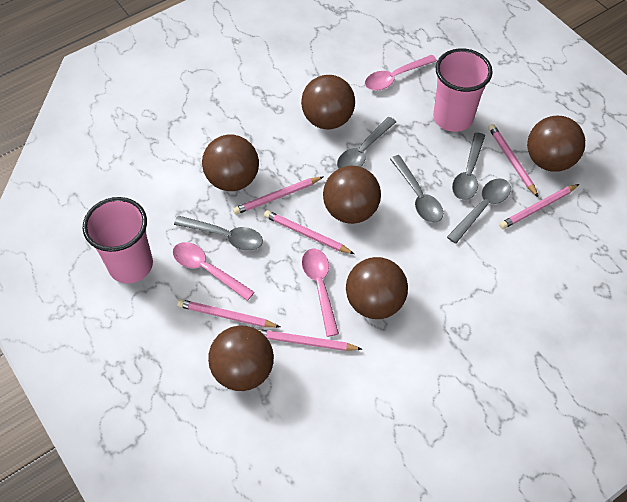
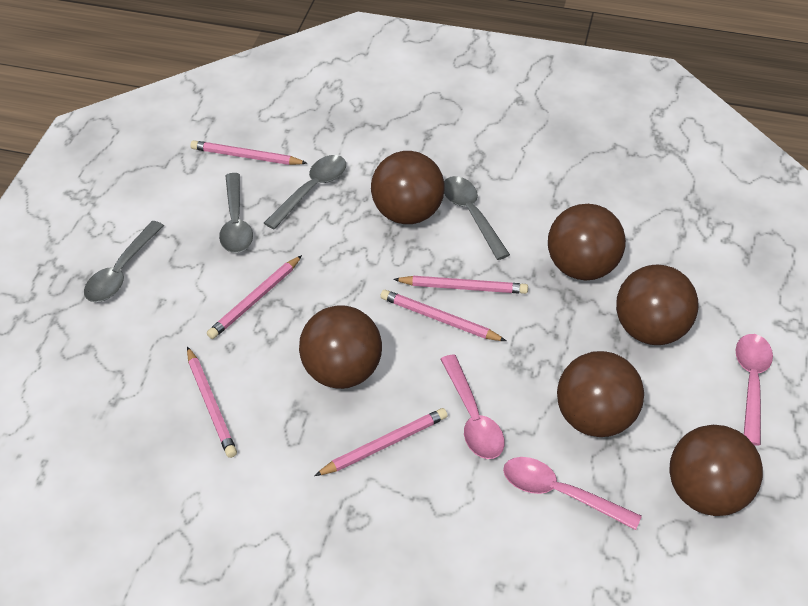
grey spoon: [174,216,263,251] [337,117,396,169] [390,155,443,223] [447,178,511,244] [452,132,485,200] = 5 -> [84,221,164,302] [219,173,253,253] [264,155,346,229] [444,176,510,260] = 4
pink cup: [83,197,153,284] [433,48,493,132] = 2 -> none = 0

